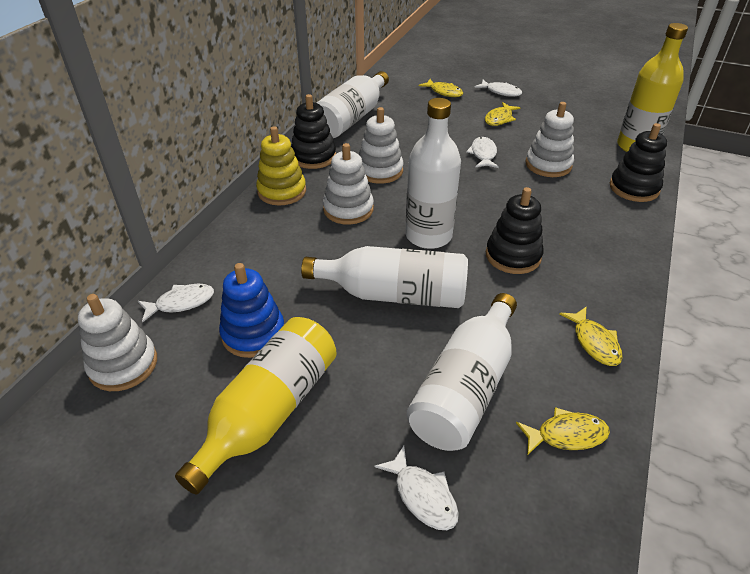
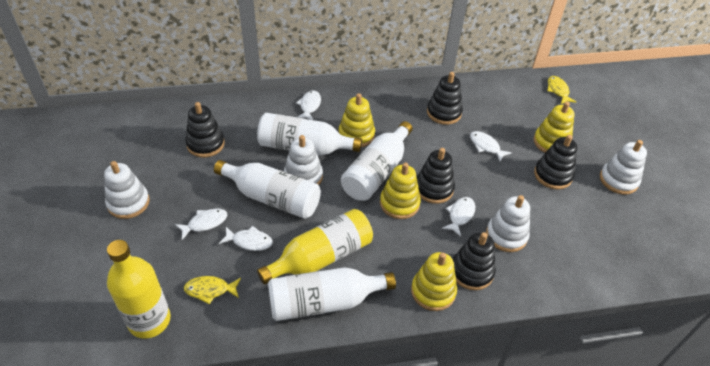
black stacking toy: [291,94,336,169] [486,187,544,274] [610,123,667,202] = 3 -> [185,102,225,157] [417,148,455,204] [427,72,463,125] [453,232,496,290] [534,135,577,189] = 5
blue stacking toy: [219,263,284,358] = 1 -> none = 0
white fish: [138,284,214,323] [374,446,459,530] [466,137,499,168] [474,80,522,97] = 4 -> [175,209,227,240] [219,226,273,251] [296,90,321,120] [442,197,475,237] [470,131,512,162] = 5
yellow fish: [419,79,463,97] [485,102,521,126] [516,407,610,455] [559,307,623,366] = 4 -> [184,276,241,304] [547,76,576,104] = 2
yellow stacking toy: [256,126,306,205] = 1 -> [338,93,375,147] [380,163,421,219] [411,252,457,311] [534,102,574,153] = 4

